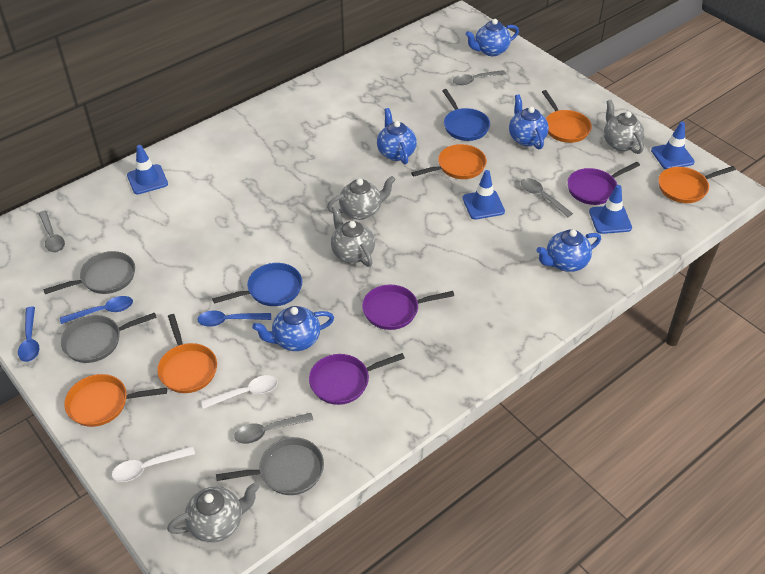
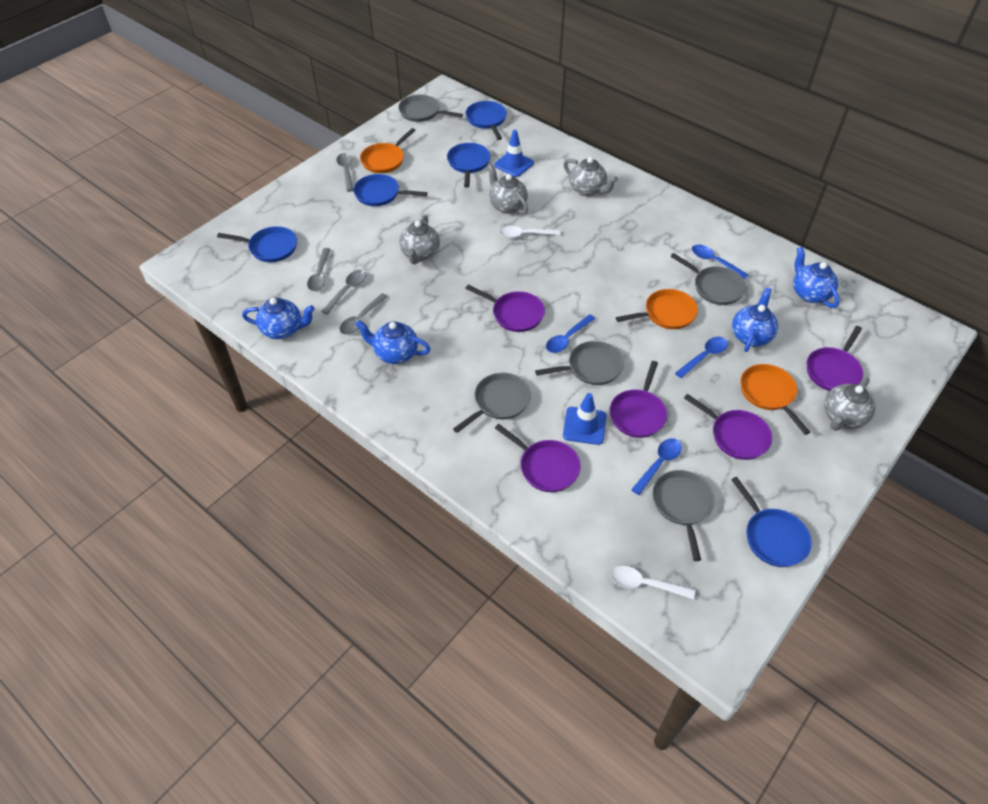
blue pan: [212,263,302,306] [442,89,490,141] = 2 -> [217,226,297,262] [353,174,427,206] [447,143,491,188] [465,101,507,140] [731,477,812,567] = 5
blue spoon: [18,307,40,362] [60,296,133,324] [197,311,271,327] = 3 -> [546,314,596,353] [631,438,682,495] [675,337,728,378] [692,244,749,279] = 4
blue teapot: [252,306,334,351] [377,108,417,164] [465,19,519,56] [509,94,549,149] [537,229,601,272] = 5 -> [242,298,315,339] [355,320,430,364] [732,287,778,352] [793,247,840,308] = 4
blue traffic cone: [127,145,168,194] [463,170,505,219] [589,185,632,234] [651,122,695,169] = 4 -> [494,130,534,177] [563,393,606,445] = 2
grey pan: [43,251,135,294] [61,313,157,363] [216,437,324,495] = 3 -> [398,95,463,122] [453,373,531,433] [535,341,624,385] [652,470,715,561] [670,253,746,305] = 5
orange pan: [64,374,167,427] [157,314,217,393] [411,144,487,179] [542,90,592,143] [658,166,736,203] = 5 -> [360,128,416,173] [616,289,698,329] [740,364,810,435] = 3
purple pan: [309,353,405,405] [362,285,454,330] [567,162,640,205] = 3 -> [465,285,545,332] [495,424,581,492] [610,361,667,438] [684,394,772,460] [806,326,863,391] = 5

